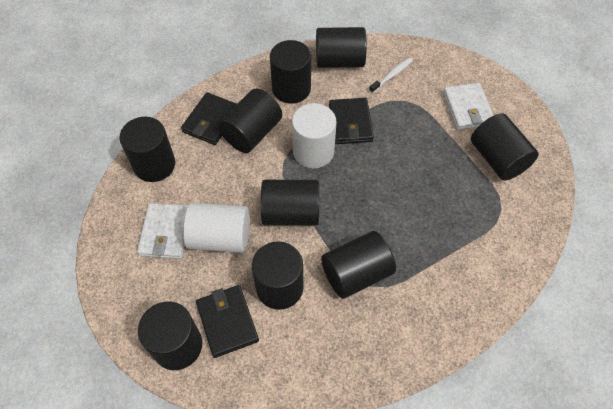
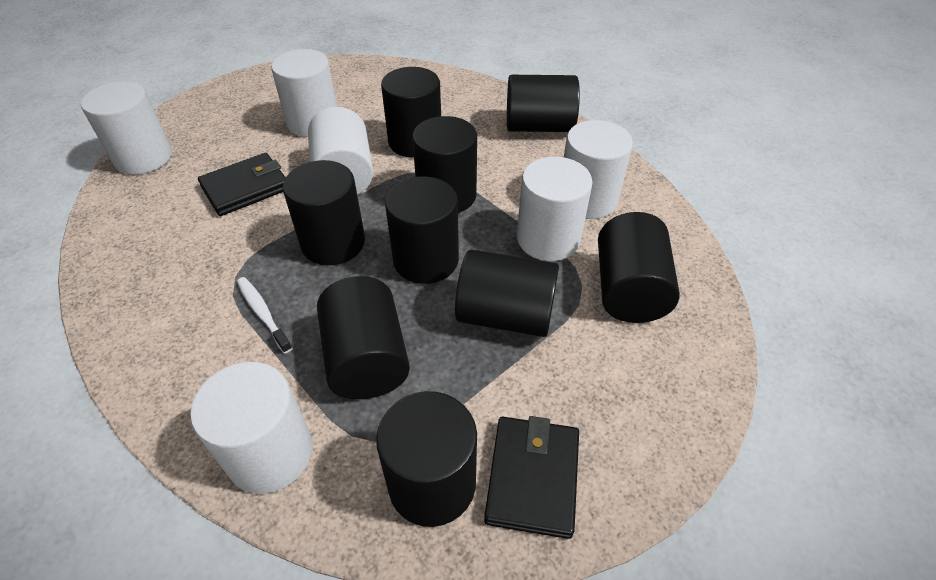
black wallet: [181,92,237,145] [196,285,259,358] [329,98,374,144] = 3 -> [198,153,286,216] [484,416,579,539] = 2
white cylinder: [183,203,250,253] [292,103,337,168] = 2 -> [81,81,172,175] [190,362,312,494] [271,49,337,137] [308,107,373,195] [517,157,593,261] [564,120,633,219] = 6
white wallet: [137,203,188,259] [443,83,494,130] = 2 -> none = 0

